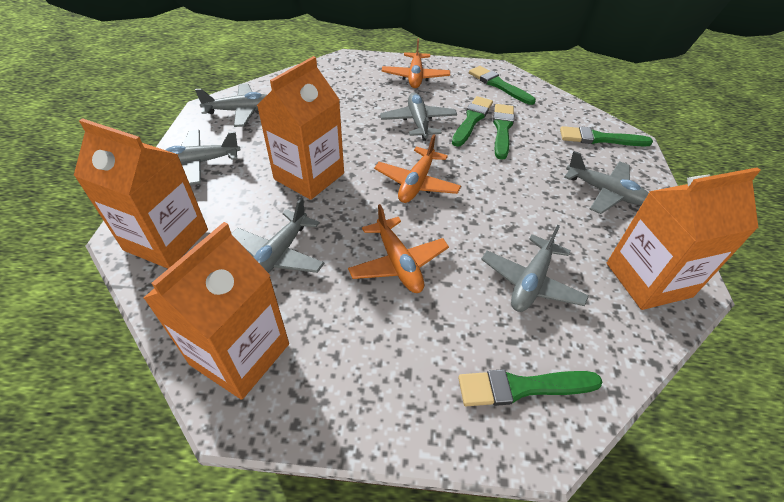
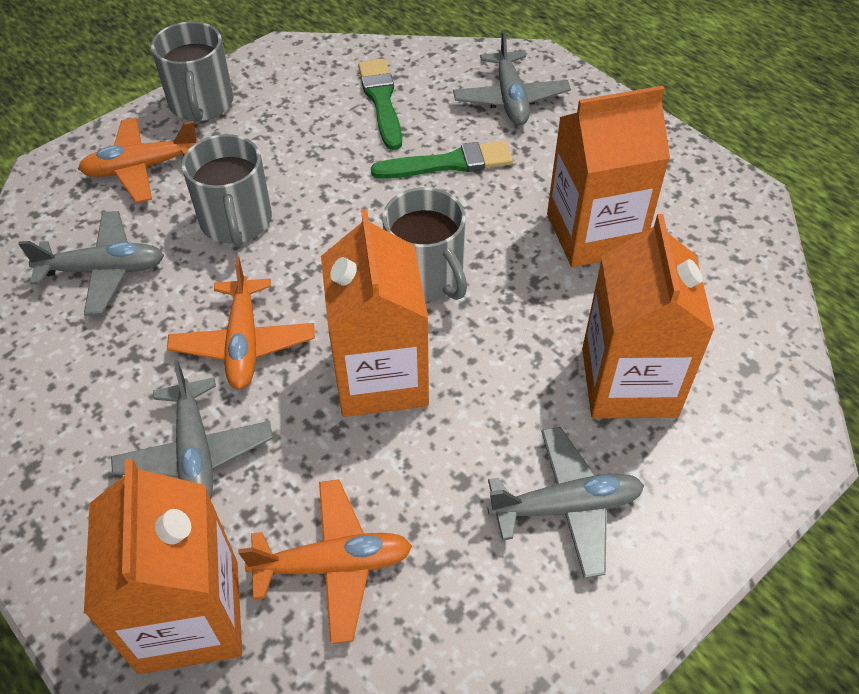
green brush: [452,96,493,147] [458,369,602,406] [469,66,536,105] [493,104,514,160] [560,126,653,147] = 5 -> [358,59,402,150] [371,141,513,179] = 2
grey mug: none = 0 -> [151,21,234,121] [182,134,272,246] [383,187,467,301] = 3
grey plane: [166,130,241,185] [195,83,267,127] [232,198,325,273] [380,93,457,141] [481,225,589,312] [564,151,649,214] = 6 -> [18,211,164,316] [111,360,273,499] [453,30,571,125] [488,427,644,579] = 4

